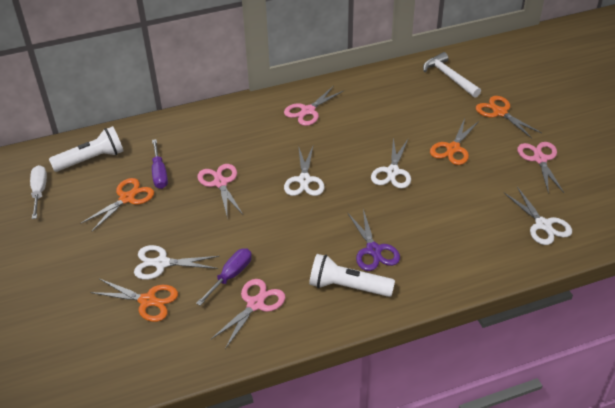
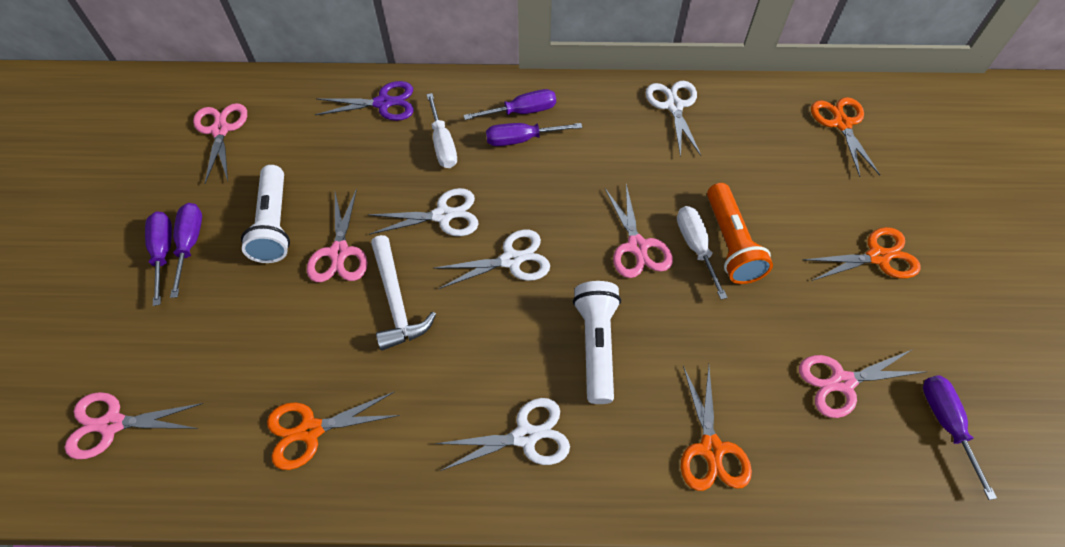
orange flashlight: none = 0 -> [707,183,773,284] = 1
pink scissors: [197,164,243,215] [210,279,285,349] [284,86,343,126] [517,142,564,194] = 4 -> [65,392,204,459] [193,103,247,184] [307,188,368,282] [605,184,673,278] [799,349,927,418] = 5
purple screwdriver: [152,139,168,189] [196,248,252,306] = 2 -> [145,211,172,306] [170,203,202,298] [463,89,556,120] [486,123,582,146] [923,375,997,500] = 5
white screwdriver: [30,165,47,219] = 1 -> [426,93,457,168] [677,206,728,299] = 2

